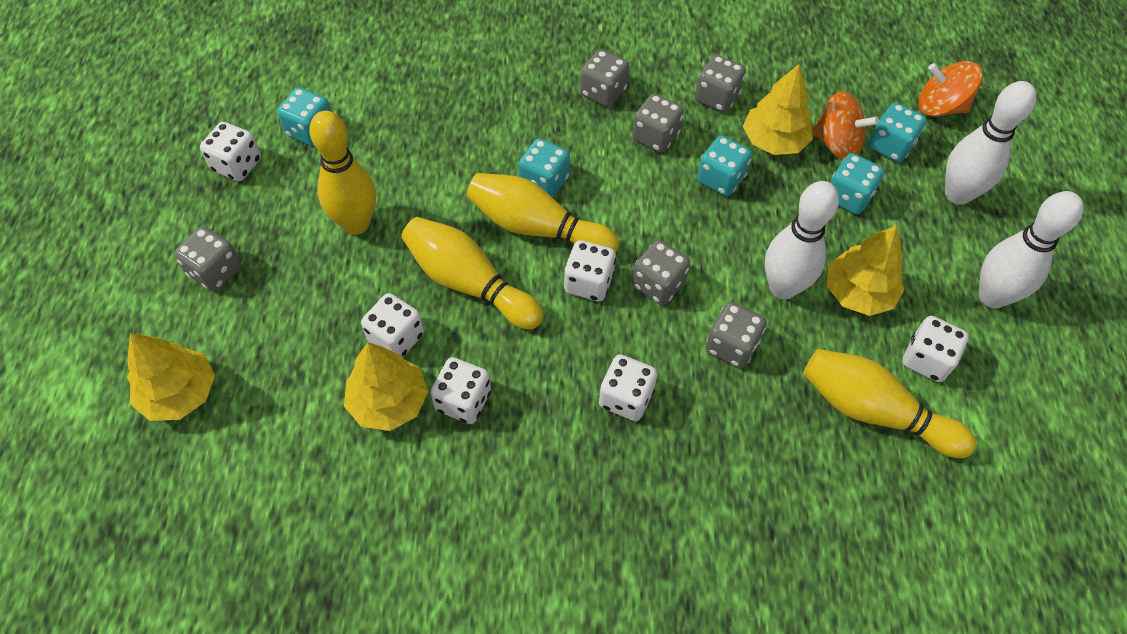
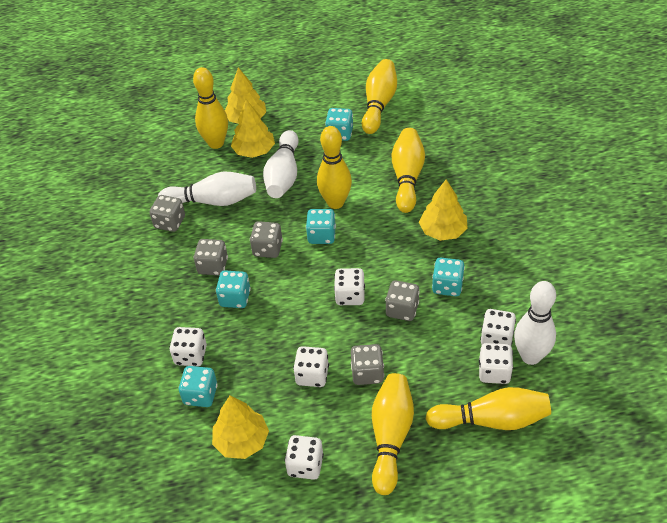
grey dice: [174,227,241,291] [580,49,629,107] [632,94,684,153] [632,240,690,305] [695,55,746,112] [706,302,767,368] = 6 -> [149,195,185,232] [194,239,228,275] [250,221,283,258] [351,344,384,385] [385,280,420,321] = 5
orange spinning top: [812,91,879,160] [918,61,983,117] = 2 -> none = 0
yellow bowling pin: [309,111,376,235] [401,217,543,330] [467,173,619,253] [803,349,977,458] = 4 -> [193,67,228,149] [317,126,352,209] [362,59,397,134] [372,373,414,495] [392,128,425,213] [426,387,551,430] = 6

